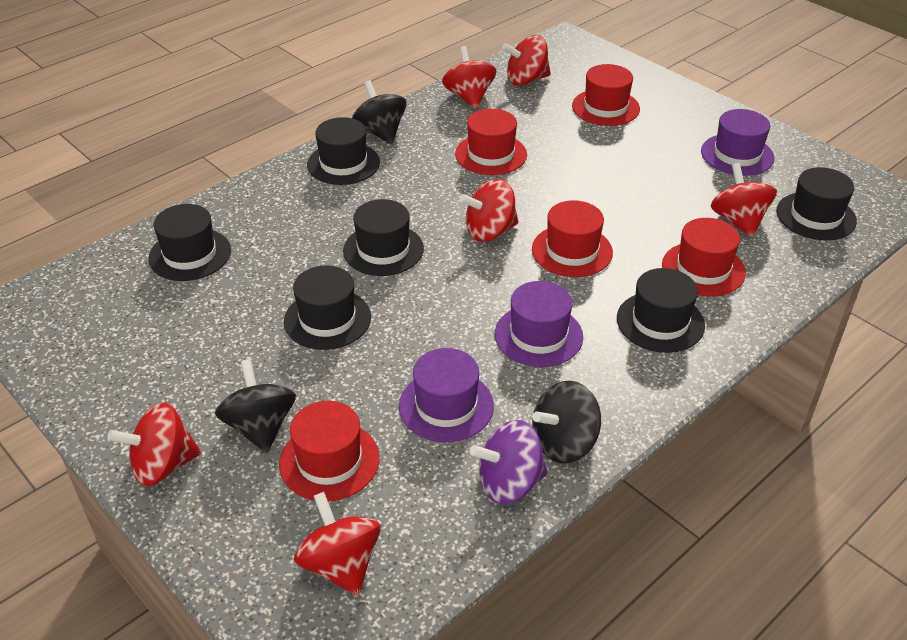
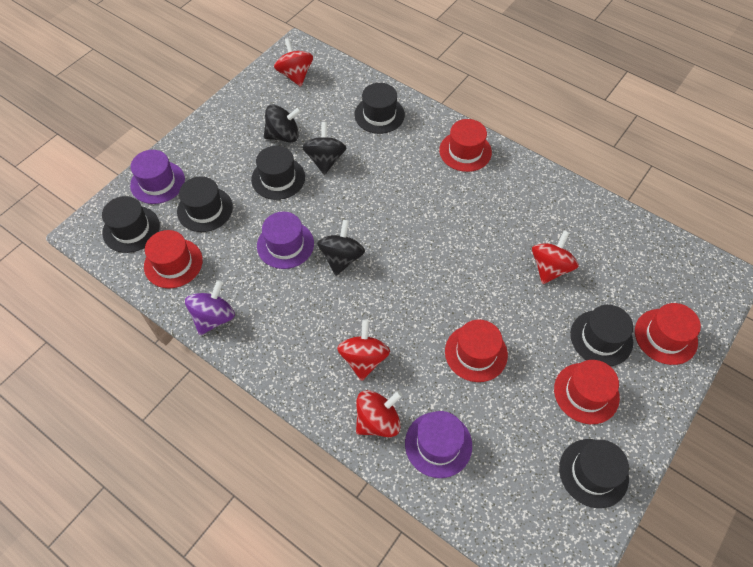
red spinning top: [107,403,201,486] [294,492,381,595] [442,46,496,108] [460,179,519,242] [502,35,551,86] [710,163,777,237] = 6 -> [274,38,313,87] [337,320,390,381] [356,390,403,437] [532,231,579,284] = 4

